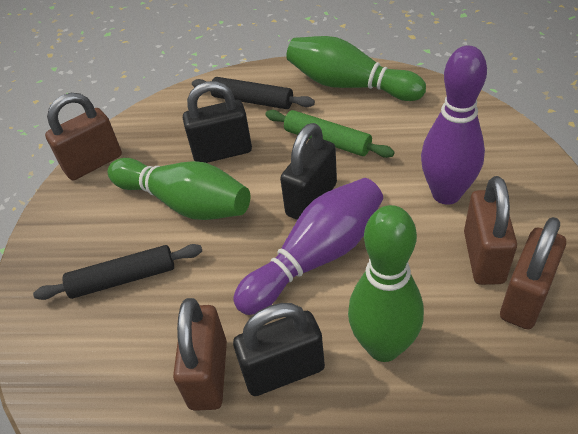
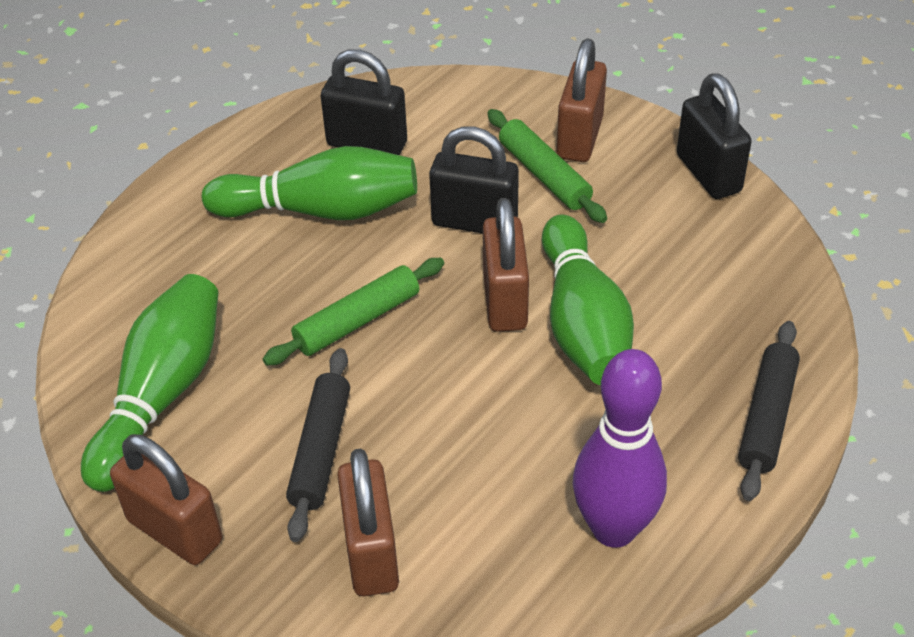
green rolling pin: [265,110,394,158] = 1 -> [263,258,444,366] [488,109,607,223] = 2
purple bowling pin: [233,178,383,315] [421,46,487,205] = 2 -> [573,349,667,548] = 1

